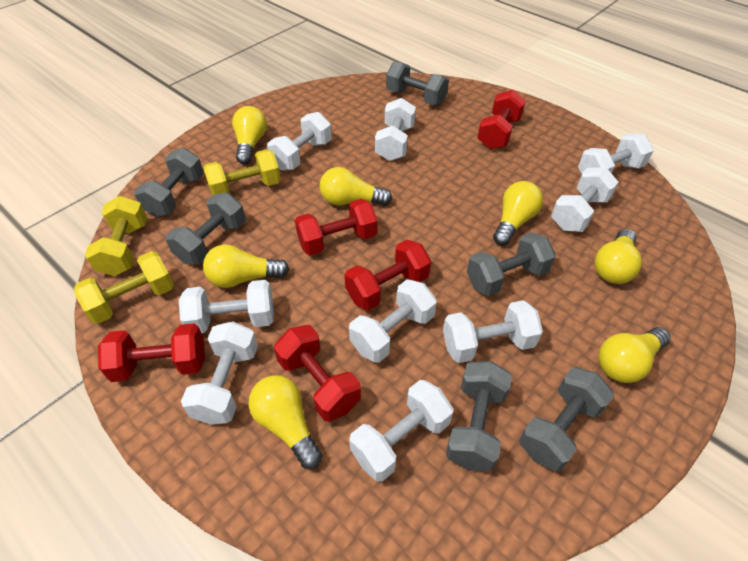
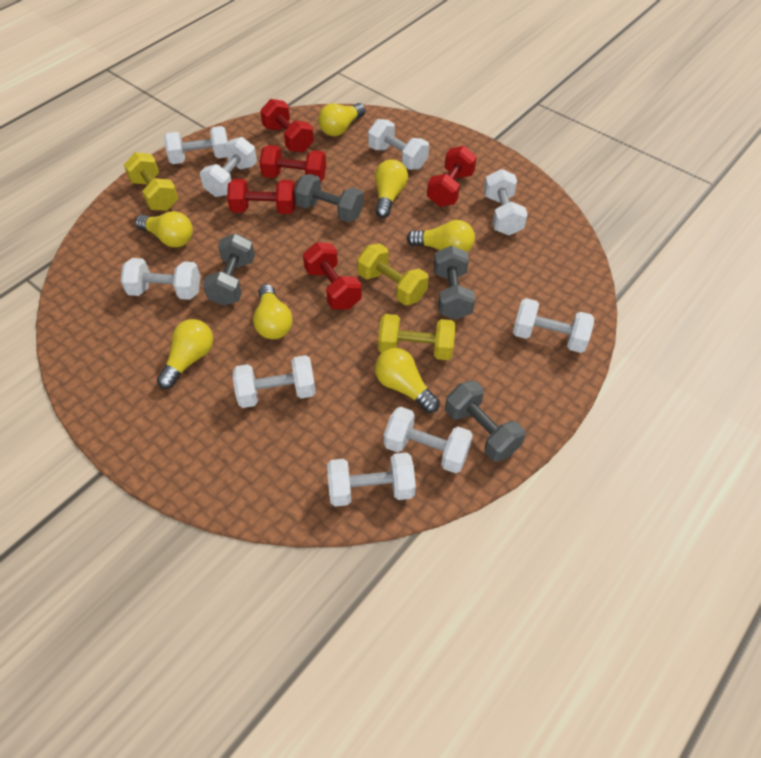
grey dumbbell: [134,148,204,217] [166,193,245,264] [386,61,449,106] [446,361,512,471] [467,232,556,296] [519,367,614,472] = 6 -> [203,234,255,306] [294,174,363,222] [434,246,475,320] [445,381,525,462] = 4

